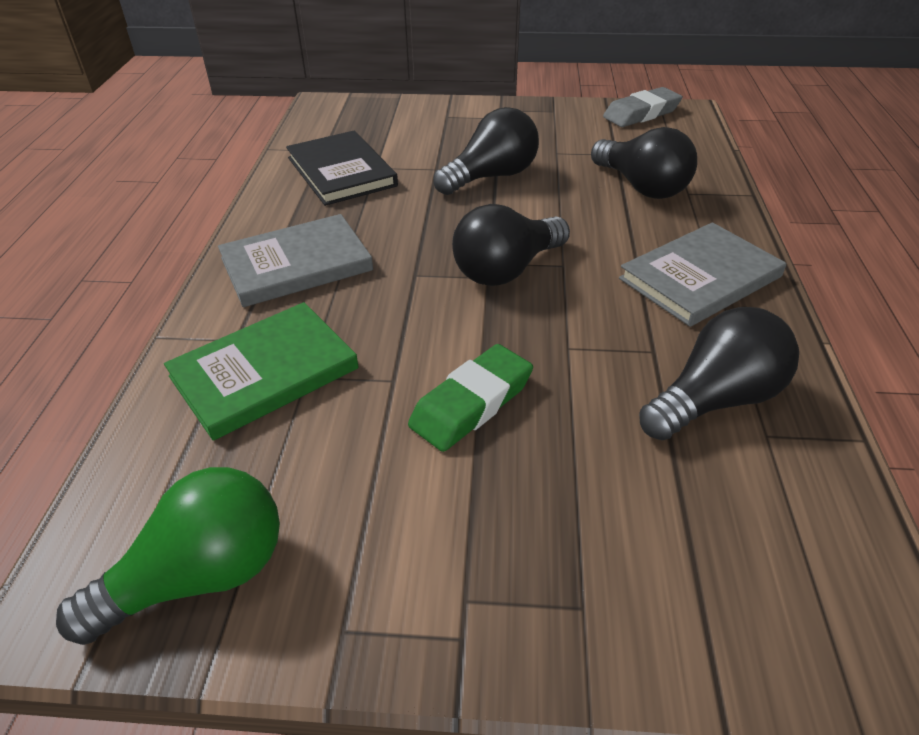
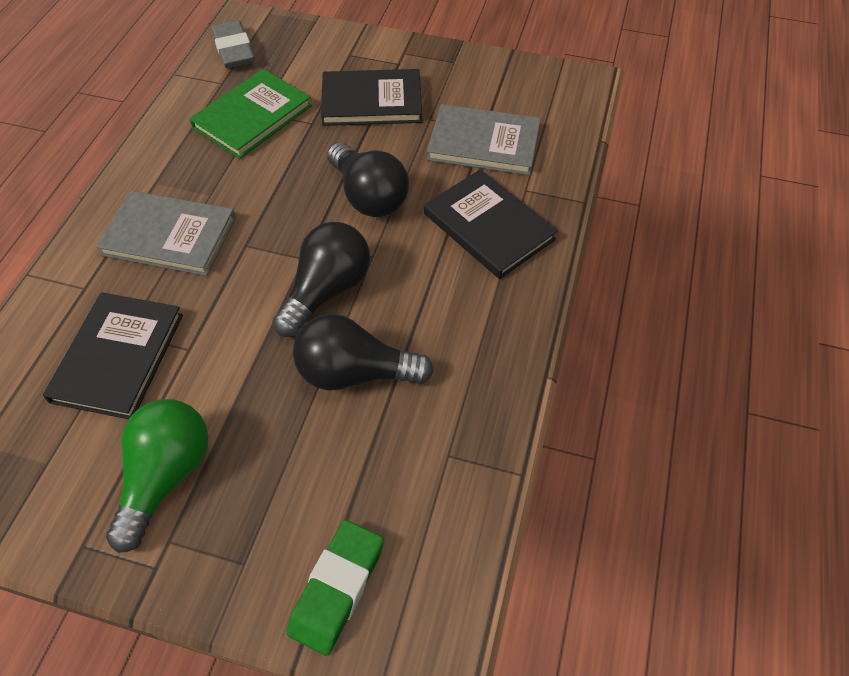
black book: [286,131,398,206] = 1 -> [43,292,183,419] [321,69,422,126] [424,169,558,279] = 3
black light bulb: [433,107,539,195] [452,204,570,286] [591,127,697,199] [639,307,799,440] = 4 -> [272,222,370,337] [293,314,434,391] [327,142,409,217] = 3

